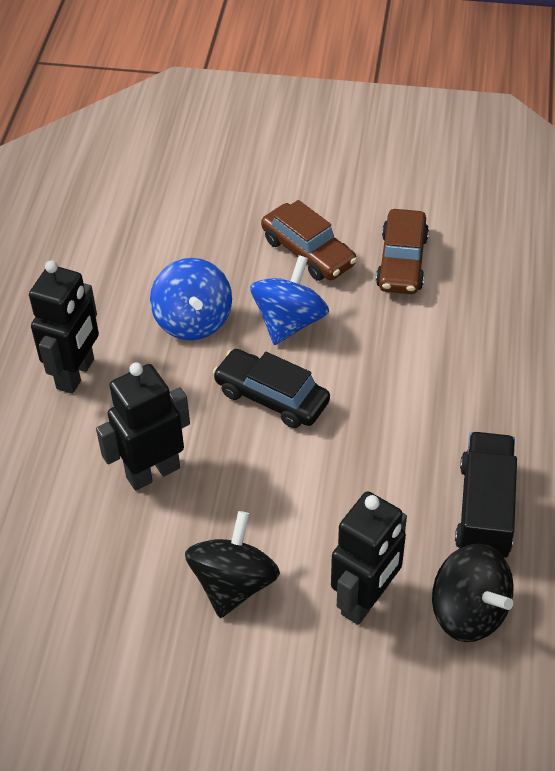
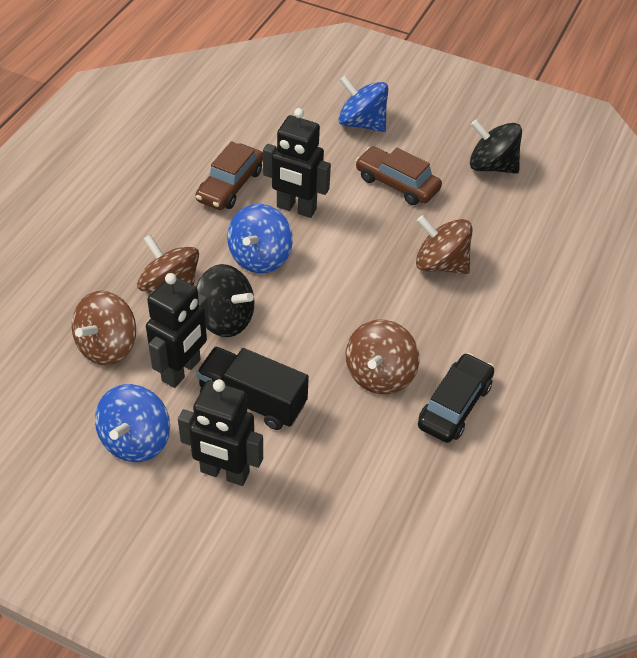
blue spinning top: [150,258,232,340] [250,255,329,345] = 2 -> [95,384,170,462] [227,204,293,273] [338,76,388,132] = 3
brown spinning top: none = 0 -> [72,291,136,366] [137,234,199,293] [346,320,419,394] [416,215,473,274] = 4

